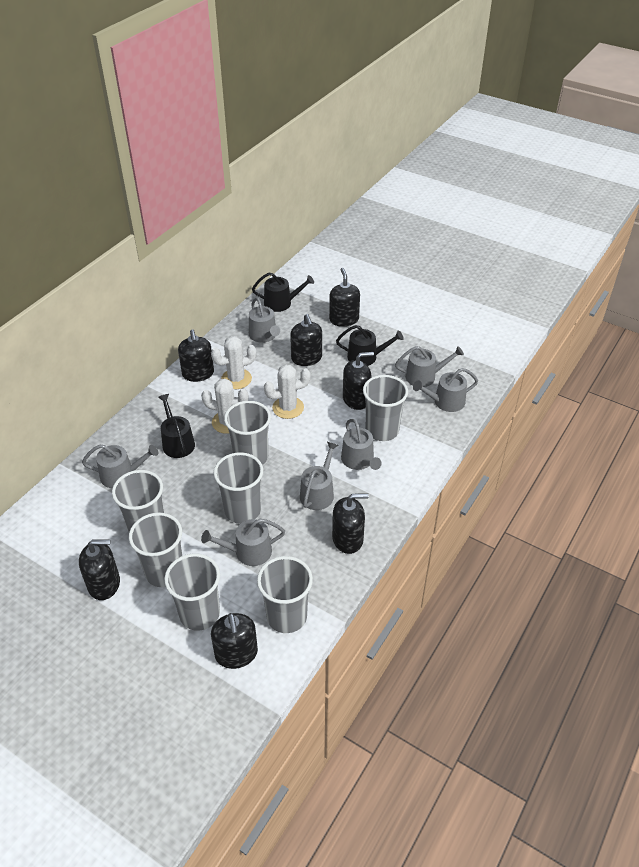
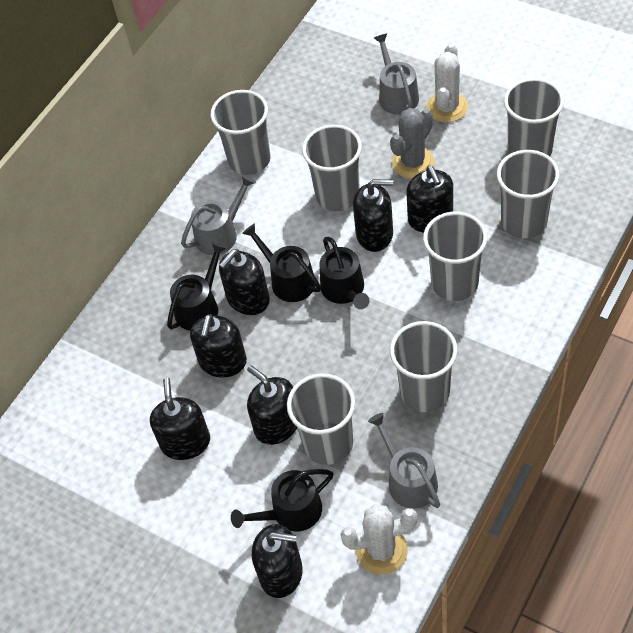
black watering can: [158,394,195,458] [252,273,314,312] [336,325,404,366] = 3 -> [167,242,227,331] [231,469,333,532] [242,223,321,302] [319,237,370,309] = 4
grey cactus: none = 0 -> [390,108,434,179] = 1
grey watering can: [82,445,158,488] [201,519,285,566] [249,298,280,343] [300,442,338,510] [341,419,382,470] [395,346,464,387] [413,368,478,412] = 7 -> [181,175,256,255] [368,413,440,509] [374,33,419,115] = 3
white cactus: [201,379,248,434] [211,336,257,389] [264,364,311,419] = 3 -> [341,504,418,575] [427,44,468,122] = 2

